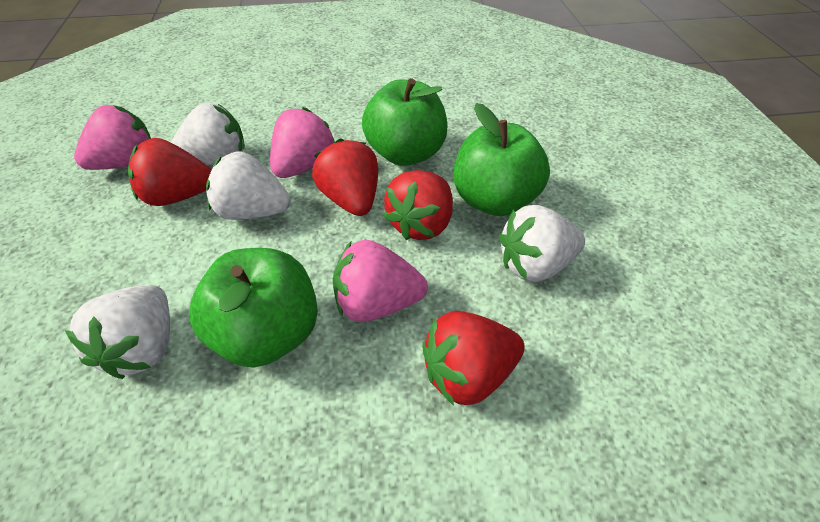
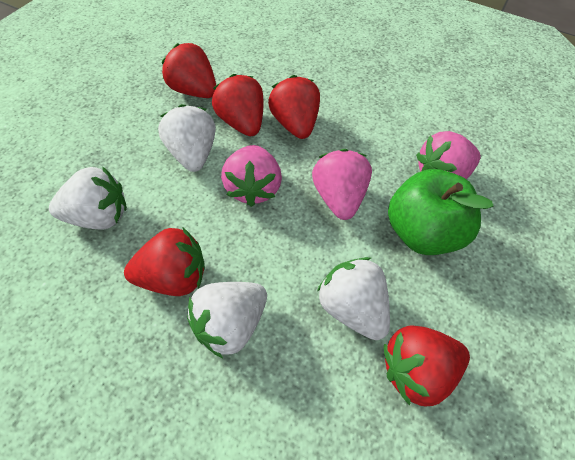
green apple: [189,248,318,368] [362,78,447,166] [454,103,550,216] = 3 -> [388,169,493,255] = 1
red strawberry: [128,138,212,206] [312,138,378,216] [383,170,453,240] [422,311,525,406] = 4 -> [124,228,205,296] [162,43,216,98] [212,74,264,136] [268,75,320,139] [384,325,470,406] = 5

